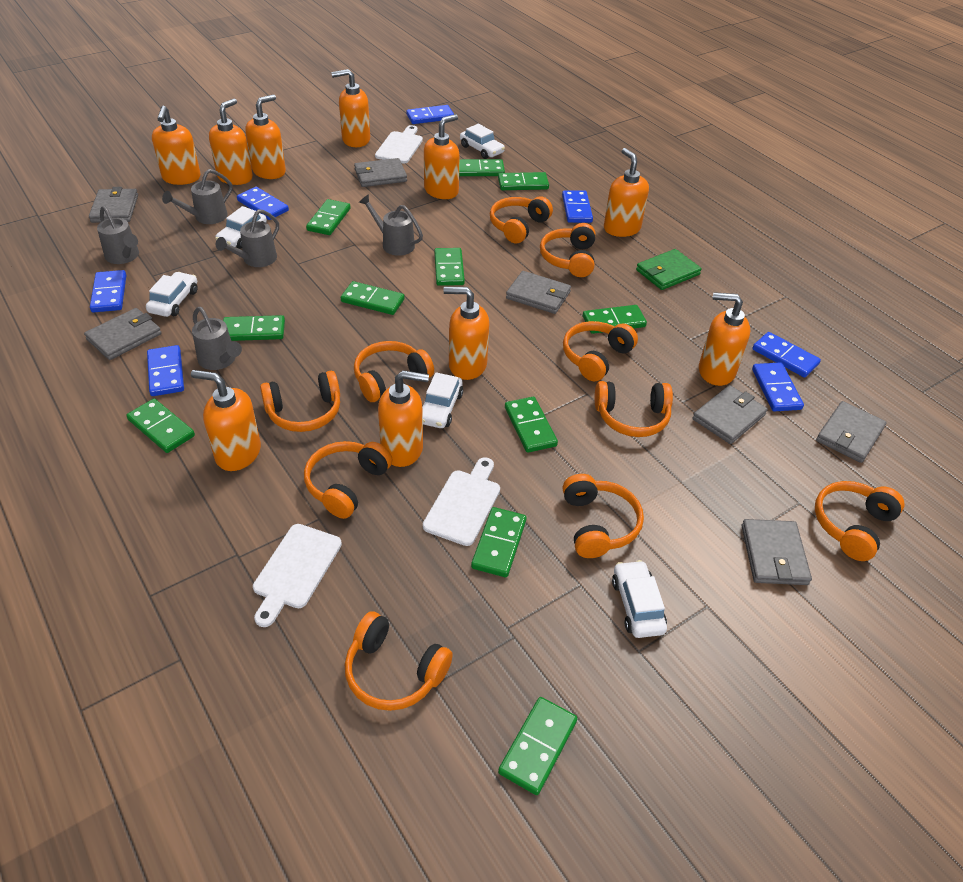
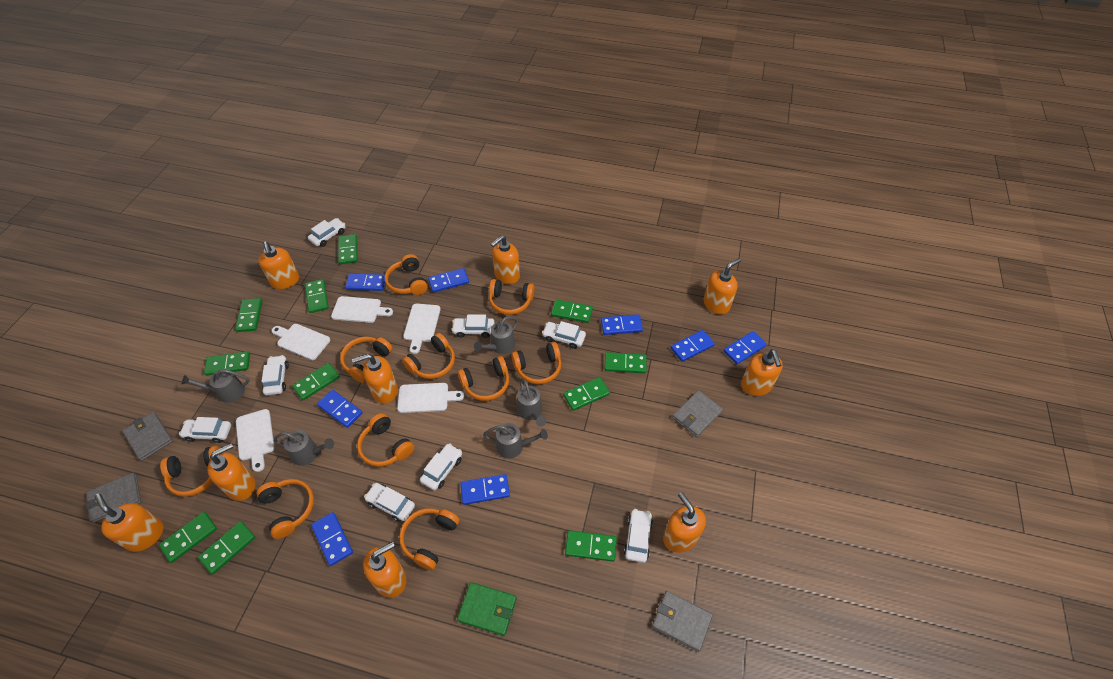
blue domino: [90,270,126,313] [147,345,184,396] [237,187,289,220] [406,105,454,124] [562,190,593,223] [752,332,821,378] [752,363,804,411] = 7 -> [311,512,353,566] [317,390,363,428] [345,274,385,291] [428,268,469,293] [460,474,510,505] [601,314,643,335] [671,330,715,362] [723,331,767,364] = 8
grey wallet: [84,308,162,360] [89,187,138,223] [354,158,407,187] [506,271,571,314] [692,385,768,444] [741,519,812,585] [816,401,887,463] = 7 -> [85,473,141,523] [122,412,173,461] [652,591,713,652] [672,390,723,437] = 4
orange soap dispenser: [152,106,201,185] [191,370,261,471] [209,99,253,185] [245,95,286,179] [331,69,370,147] [378,370,429,467] [424,114,460,199] [444,287,489,380] [604,148,649,237] [699,292,750,386] = 10 -> [94,493,164,552] [207,443,255,501] [258,241,299,289] [352,354,398,404] [363,541,406,598] [491,235,520,284] [663,492,706,553] [703,258,741,314] [741,349,783,396] = 9
white car: [146,272,198,317] [215,206,267,249] [422,372,463,428] [460,124,505,159] [612,560,667,638] = 5 -> [179,417,231,443] [261,355,289,395] [308,218,346,247] [364,483,415,522] [420,443,462,491] [451,314,495,338] [542,321,586,349] [624,509,653,563] = 8
white cutting board: [253,524,342,627] [375,125,423,164] [423,457,500,546] = 3 -> [236,409,274,472] [271,324,330,360] [331,296,393,323] [397,383,464,413] [403,304,441,354] = 5

